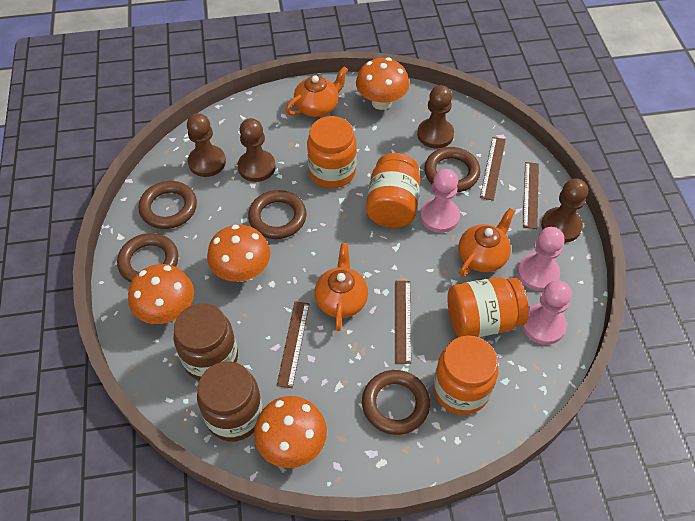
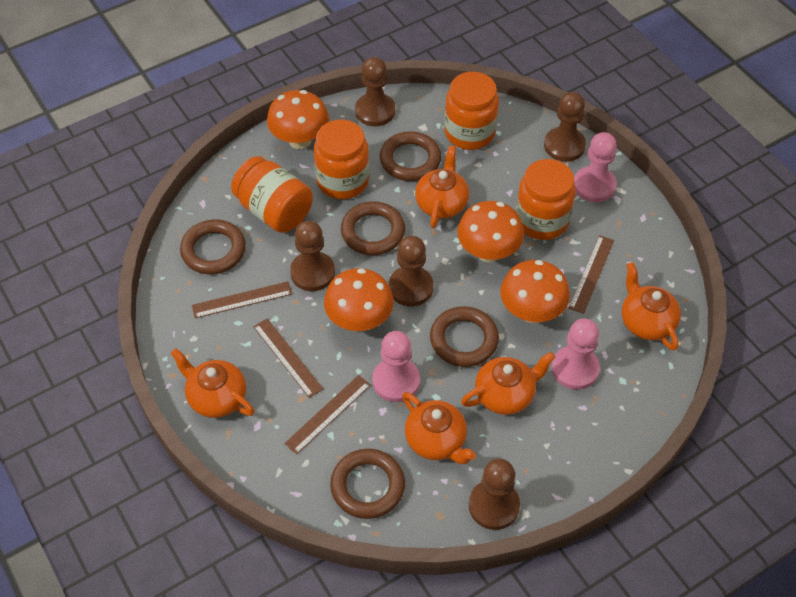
brown jar: [174,303,238,380] [197,362,263,441] = 2 -> none = 0
brown pawn: [187,113,226,177] [238,118,276,182] [417,85,454,148] [541,179,588,243] = 4 -> [290,221,335,291] [355,57,395,126] [389,236,434,306] [469,459,520,530] [544,92,586,162] = 5
orange teapot: [286,66,348,117] [315,243,368,331] [458,208,515,276] = 3 -> [171,348,254,418] [402,392,476,464] [415,146,469,228] [461,352,555,415] [622,262,681,351] = 5

